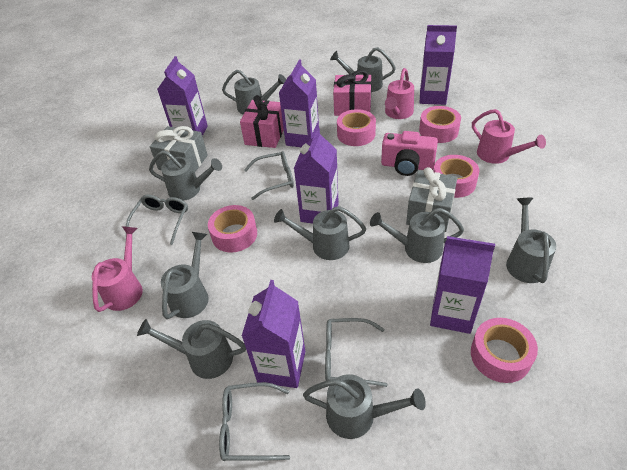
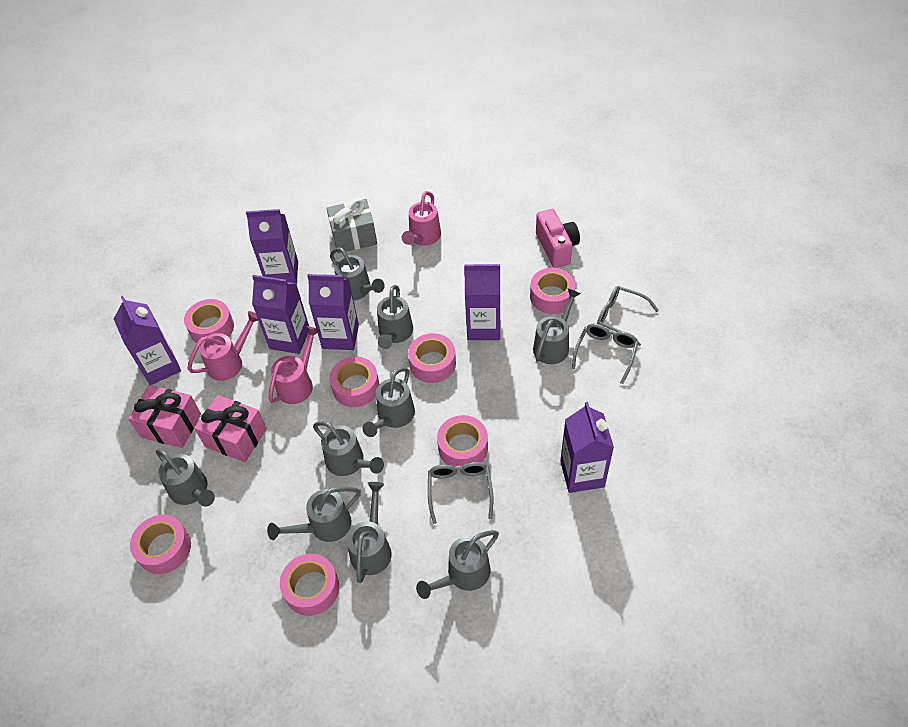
grey gift: [150,126,208,172] [406,167,458,232] = 2 -> [326,198,377,253] = 1
grey glasses: [126,195,188,245] [219,382,290,461] [244,151,294,200] [325,318,387,387] = 4 -> [428,462,493,524] [572,324,639,384] [597,286,659,346] = 3
pink tape: [208,205,257,253] [337,109,376,146] [419,106,461,143] [433,155,480,198] [471,318,538,383] = 5 -> [130,515,191,574] [184,299,234,343] [280,554,339,616] [329,357,379,407] [408,333,456,383] [437,415,488,470] [530,268,576,314] = 7

